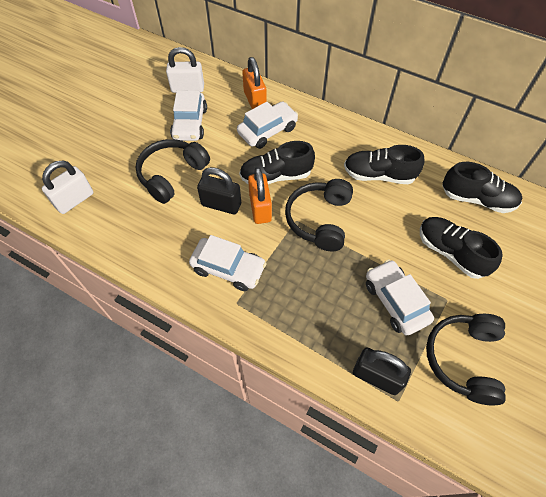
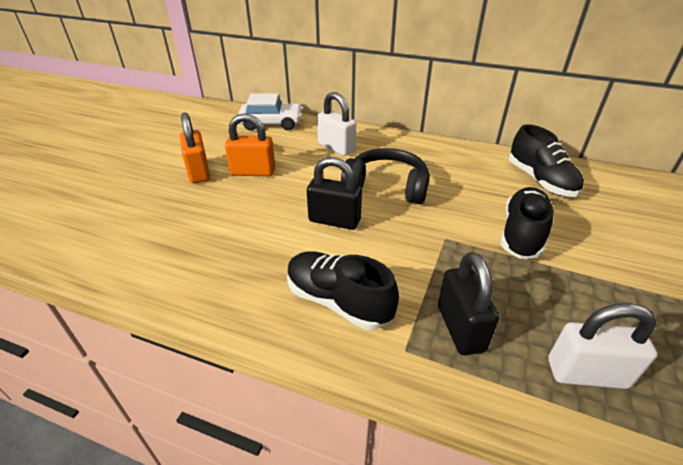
black headphones: [136,139,210,204] [285,179,353,251] [426,314,506,406] = 3 -> [341,148,430,204] = 1
black shoe: [239,141,315,185] [344,145,425,184] [420,217,503,279] [442,162,522,213] = 4 -> [287,251,399,330] [500,187,554,259] [509,124,584,197] = 3
white car: [170,90,207,141] [189,235,267,291] [237,101,298,149] [366,259,434,336] = 4 -> [238,93,303,131] = 1

